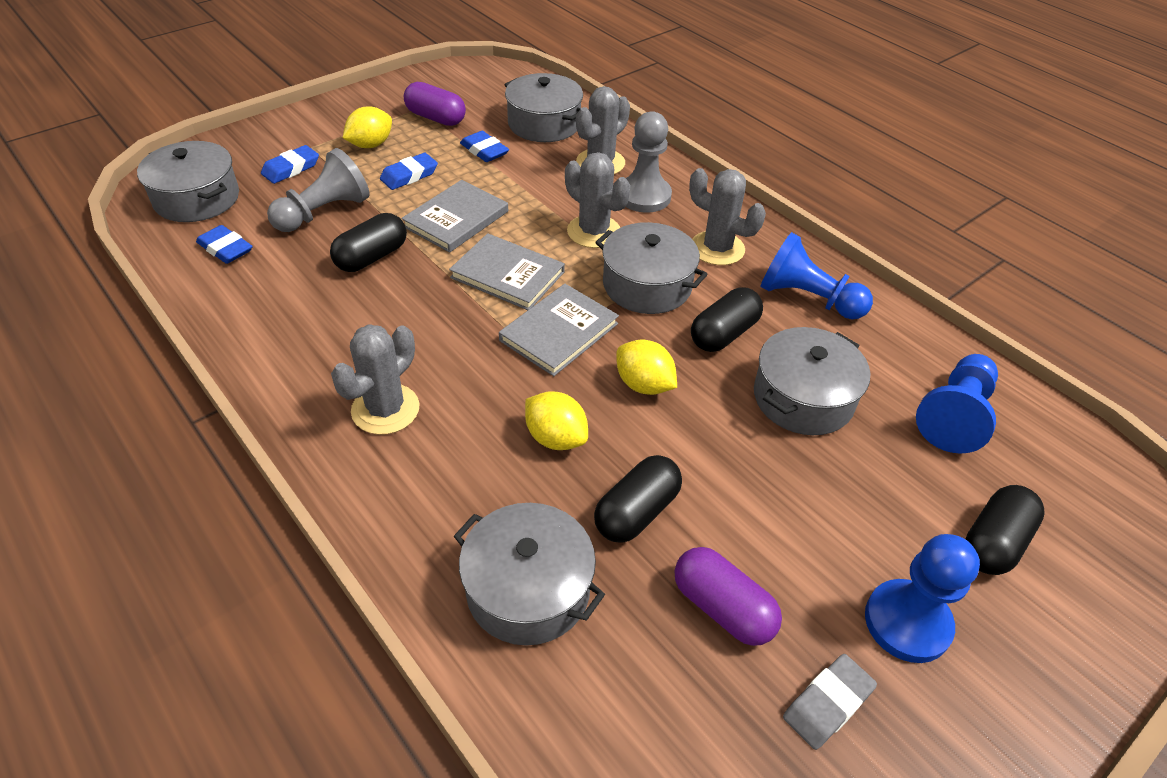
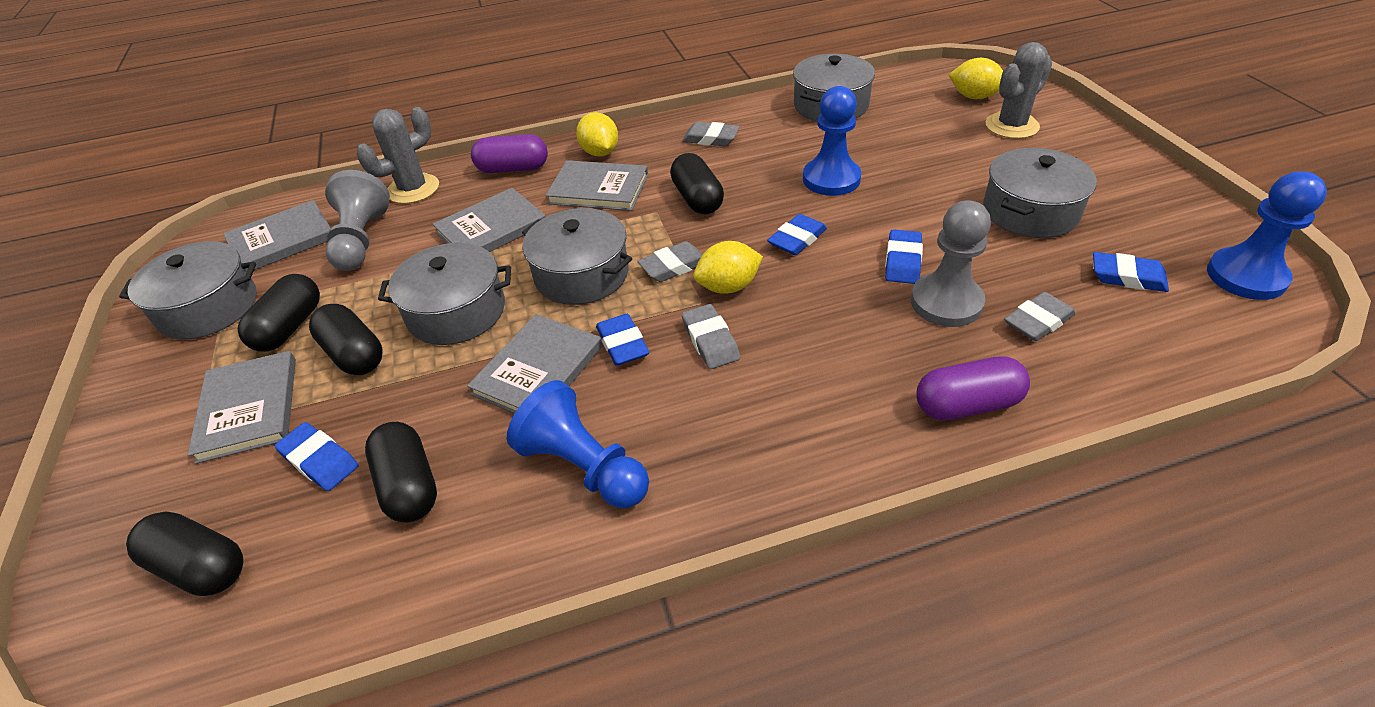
black capsule: [330,213,407,272] [594,455,682,543] [691,287,763,352] [966,485,1045,575] = 4 -> [126,512,244,596] [238,274,320,352] [309,304,383,375] [365,422,437,523] [670,153,724,214] = 5
blue eraser: [196,225,253,264] [261,145,319,184] [380,153,438,190] [460,131,509,162] = 4 -> [275,422,358,491] [596,314,649,366] [767,214,827,255] [885,229,923,284] [1093,252,1169,292] = 5
grey book: [401,180,508,253] [449,233,565,310] [499,284,619,376] = 3 -> [188,351,296,464] [223,200,330,270] [433,188,546,252] [467,314,602,414] [546,160,648,211] = 5
grey cactus: [331,324,420,435] [565,152,631,248] [576,86,630,174] [689,168,766,265] = 4 -> [356,107,439,204] [985,42,1052,139] = 2
grey eraser: [783,654,877,750] = 1 -> [637,241,703,282] [682,122,740,146] [682,304,740,369] [1004,292,1076,341] = 4

